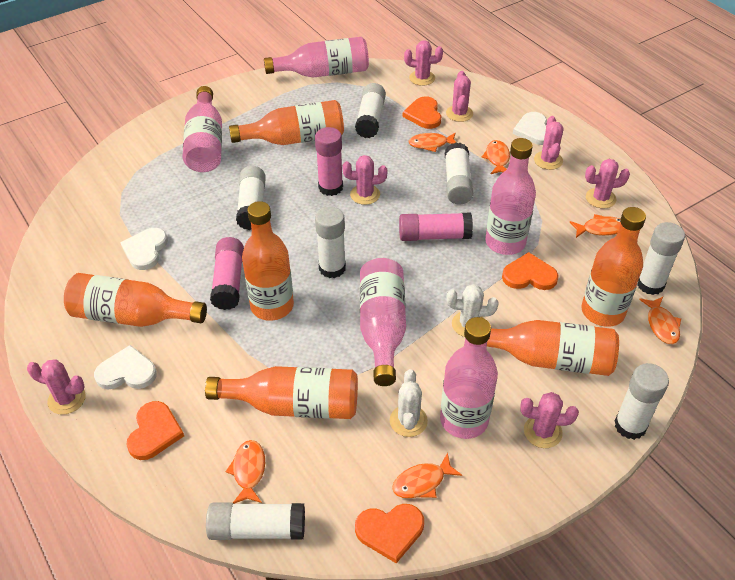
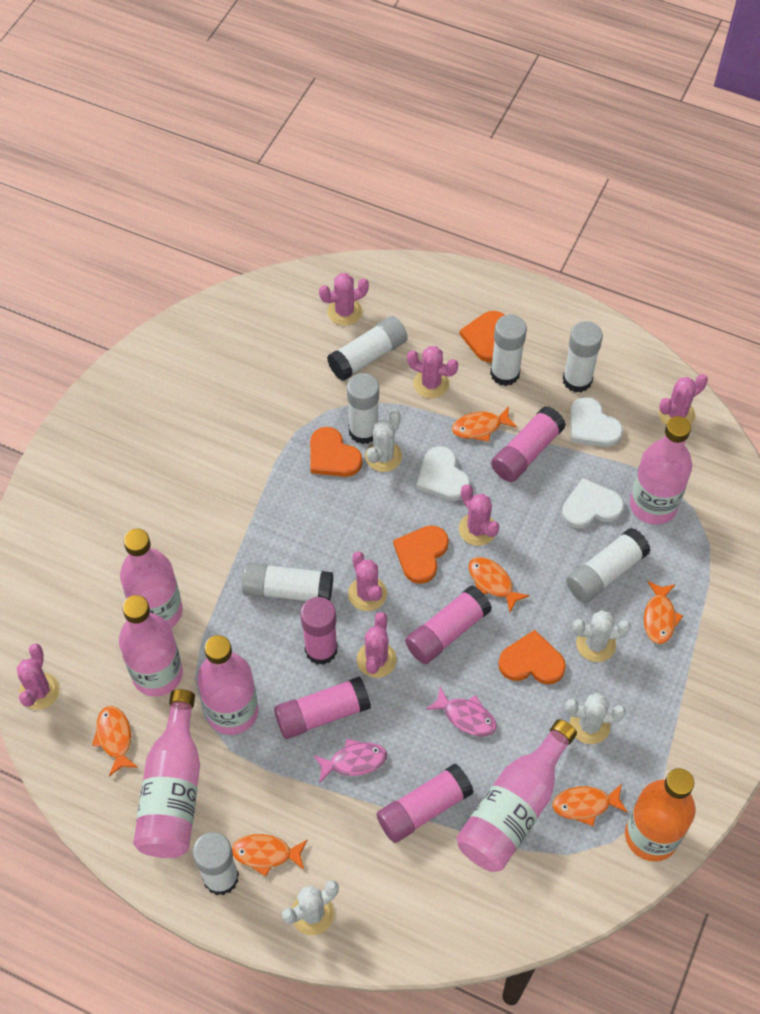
orange bottle: [64,273,207,327] [205,366,358,419] [229,100,344,145] [242,201,294,321] [487,320,619,376] [581,207,646,327] = 6 -> [625,768,695,862] = 1
pink bottle: [182,86,222,172] [264,37,369,78] [360,258,406,386] [440,317,498,439] [485,138,536,255] = 5 -> [119,595,183,697] [120,529,183,628] [133,689,200,858] [197,635,258,735] [457,719,577,872] [630,416,692,525] = 6
pink fish: none = 0 -> [313,739,387,783] [426,687,497,736] = 2
pink glue stick: [210,237,244,310] [315,127,343,196] [399,213,473,241] = 3 -> [274,677,371,739] [300,597,338,665] [377,763,474,843] [405,585,492,664] [491,406,566,482] = 5
white cactus: [390,369,428,437] [446,284,498,337] = 2 -> [282,880,339,935] [365,410,402,472] [565,693,626,744] [572,610,631,662] = 4

